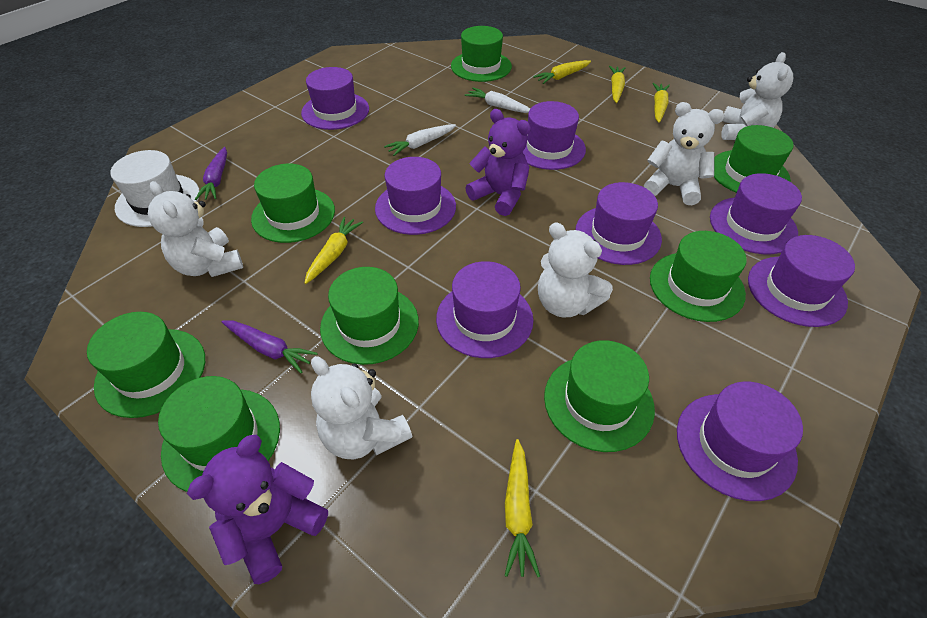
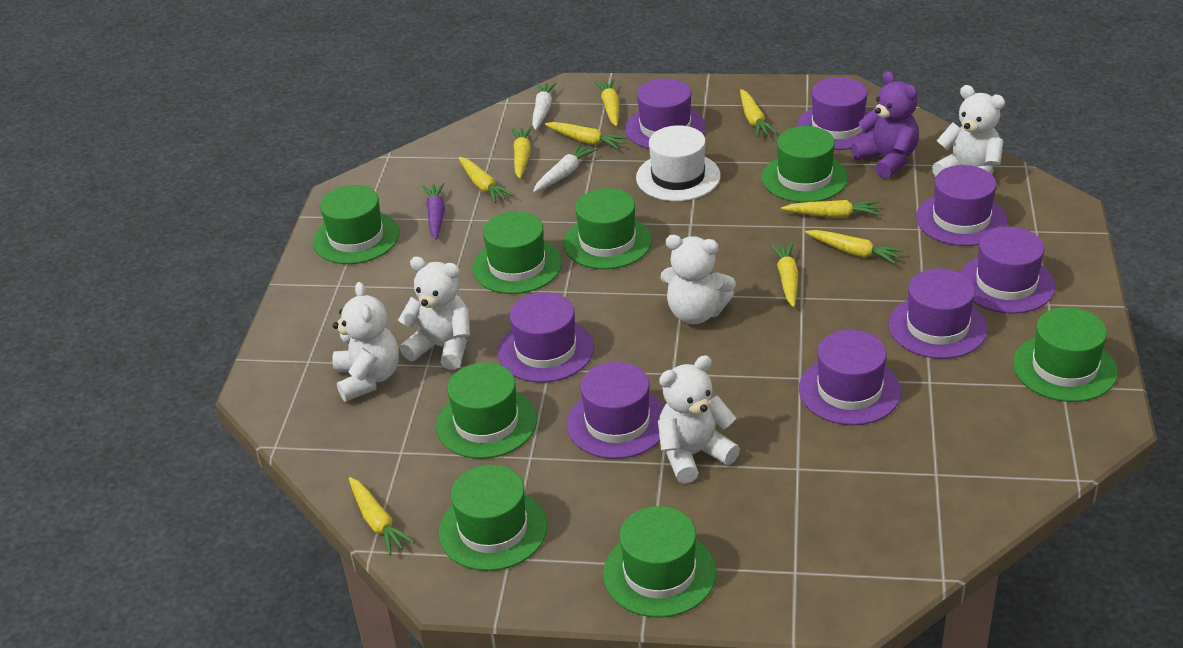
purple carrot: [195,147,227,200] [222,320,318,373] = 2 -> [423,183,445,240] = 1
purple teddy bear: [187,435,328,584] [465,109,531,216] = 2 -> [851,71,919,179] = 1
yellow carrot: [305,217,363,284] [505,439,540,577] [533,60,591,84] [609,66,626,103] [652,83,670,123] = 5 -> [349,477,415,555] [458,157,514,203] [511,127,532,179] [545,122,627,149] [594,79,619,126] [740,89,777,137] [770,242,799,307] [781,200,880,218] [805,230,903,264] = 9

